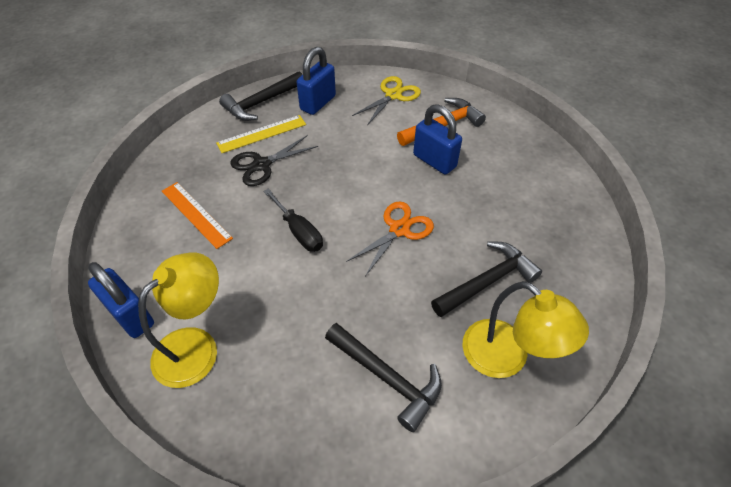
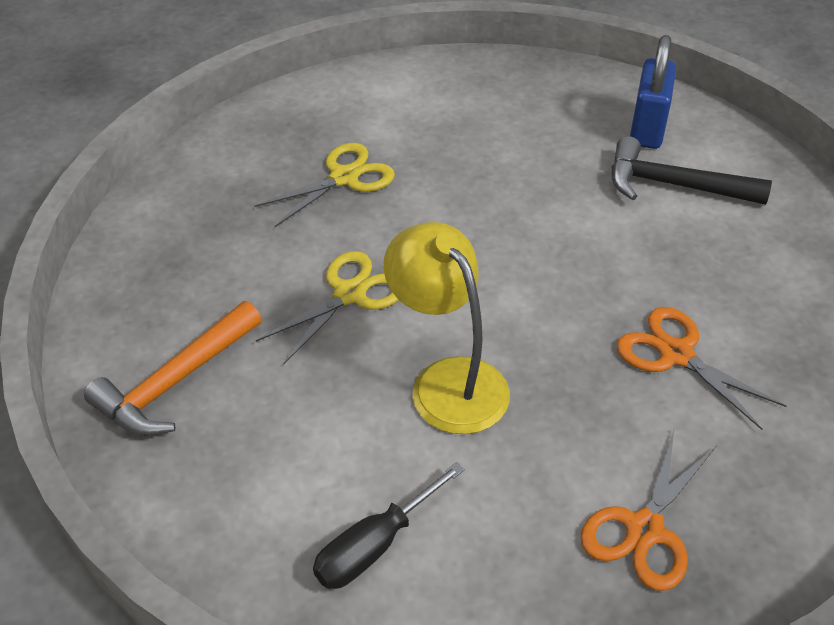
black hammer: [219,71,303,121] [325,323,442,432] [431,242,542,317] = 3 -> [612,136,772,205] = 1
black scissors: [230,135,318,186] = 1 -> none = 0
blue padlock: [88,262,154,338] [296,47,336,115] [413,104,462,175] = 3 -> [630,35,676,149] = 1
orange ruler: [162,182,233,249] = 1 -> none = 0
orange scissors: [346,201,434,276] = 1 -> [580,430,716,591] [617,307,786,430] = 2
yellow lamp: [138,253,219,388] [462,281,589,378] = 2 -> [384,222,510,434] = 1
yellow ruler: [216,115,306,153] = 1 -> none = 0
yellow scissors: [352,76,421,125] = 1 -> [254,143,395,227] [256,251,399,364] = 2

